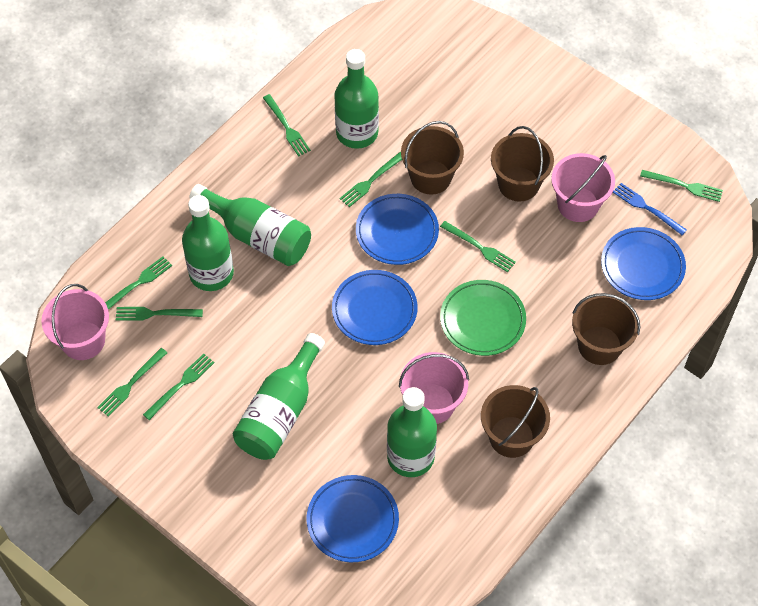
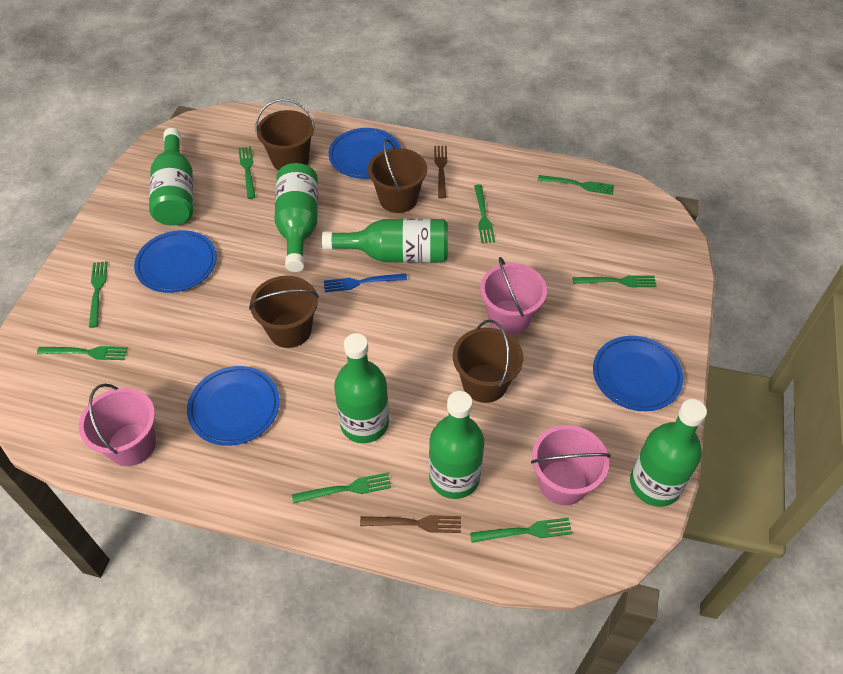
brown fork: none = 0 -> [360,515,461,533] [434,146,447,199] = 2
green bottle: [182,195,234,291] [189,184,311,266] [233,333,325,460] [334,49,379,149] [387,387,437,477] = 5 -> [149,128,193,226] [274,163,318,272] [322,219,448,263] [334,333,389,443] [429,391,485,499] [630,399,707,507] = 6
green plate: [440,280,526,356] = 1 -> none = 0

